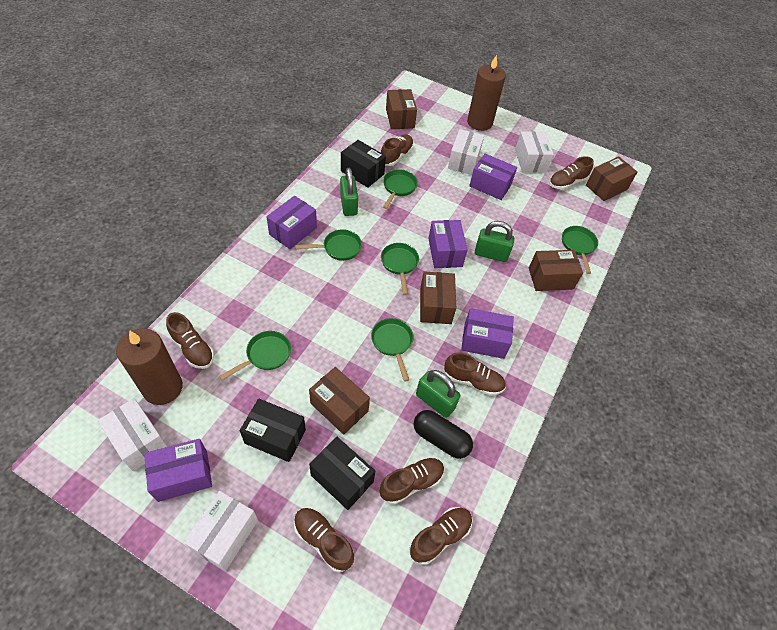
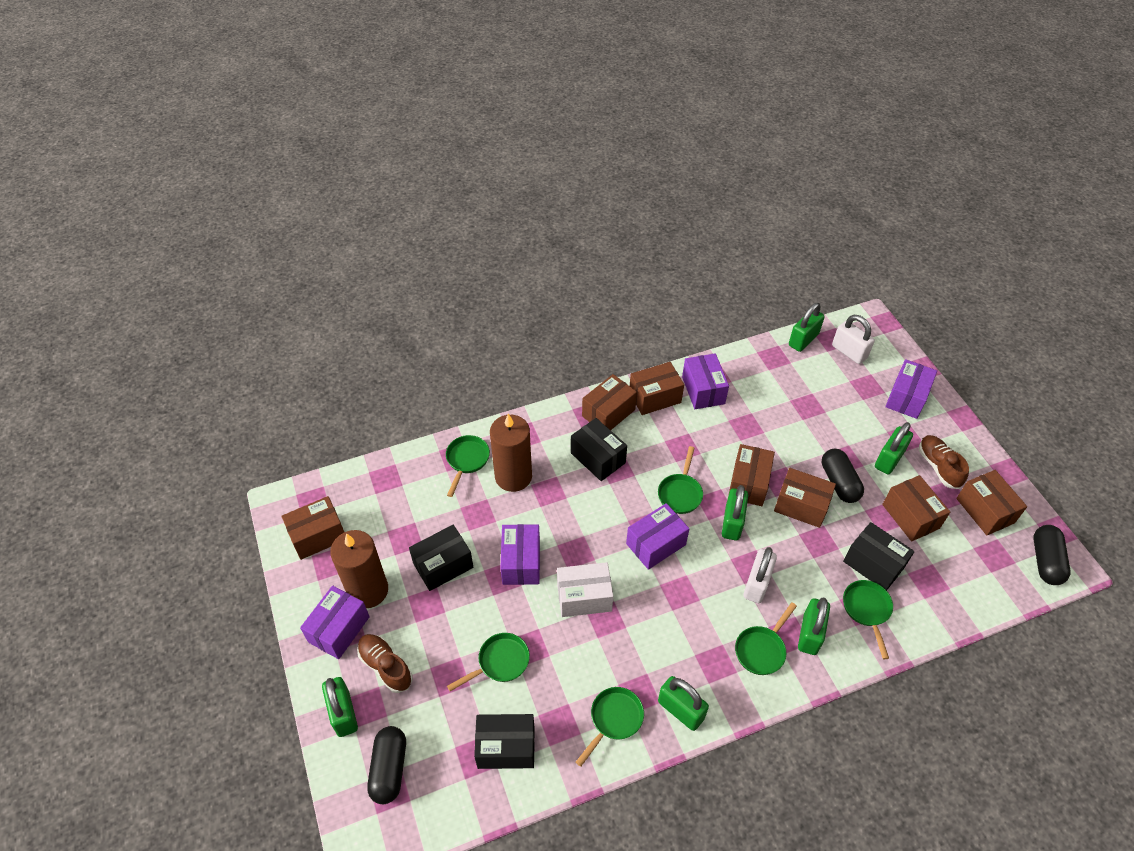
black box: [240,398,306,462] [309,437,375,510] [341,140,386,188] = 3 -> [409,525,473,591] [474,714,535,769] [571,418,627,481] [843,522,915,591] = 4
black capsule: [414,410,473,459] = 1 -> [367,726,406,804] [822,448,864,503] [1033,525,1071,585] = 3
brown box: [309,367,370,435] [386,89,417,129] [420,271,456,324] [529,250,583,291] [586,156,637,201] = 5 -> [282,496,344,560] [582,374,637,430] [630,362,684,415] [728,444,775,506] [774,468,836,528] [882,475,950,542] [956,470,1027,535] = 7
brown shoe: [166,312,214,369] [294,508,354,572] [380,457,445,505] [381,134,414,166] [409,507,473,565] [444,352,506,396] [549,156,594,190] = 7 -> [357,634,413,693] [919,435,969,489] = 2
green padlock: [340,168,358,216] [416,370,460,418] [475,221,514,262] = 3 -> [322,677,358,737] [658,676,709,731] [722,485,748,541] [789,303,825,352] [798,597,830,655] [875,422,913,474] = 6
white box: [98,398,168,471] [183,491,258,571] [448,129,484,175] [515,131,554,173] = 4 -> [557,562,613,617] = 1
white padlock: none = 0 -> [744,547,777,603] [832,315,875,364] = 2

